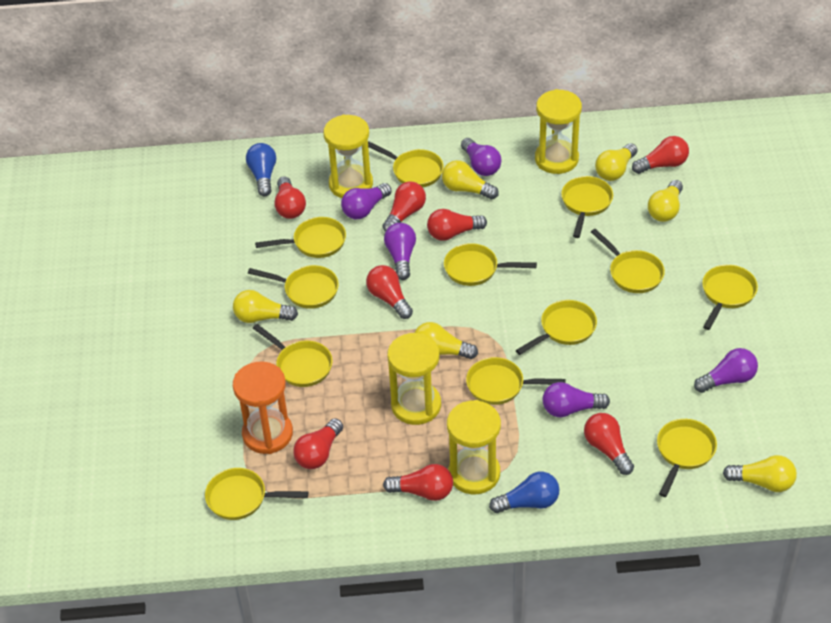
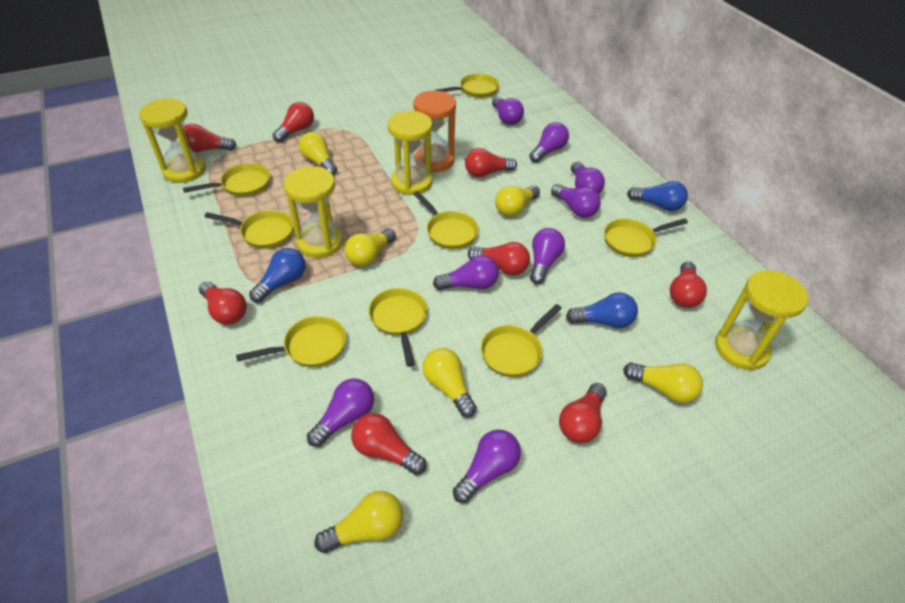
blue light bulb: [246,143,276,196] [489,472,559,513] = 2 -> [249,248,306,303] [566,292,638,328] [627,181,688,211] = 3
purple light bulb: [341,183,391,219] [384,223,416,280] [461,138,502,176] [542,382,610,418] [694,348,758,393] = 5 -> [307,378,374,447] [433,255,499,290] [453,429,521,503] [492,96,524,125] [529,122,569,163] [530,228,565,284] [551,184,601,218] [571,162,605,194] = 8
yellow pan: [205,468,308,520] [248,265,339,309] [253,324,333,387] [255,217,346,258] [368,141,444,187] [444,243,537,286] [466,357,566,405] [516,300,597,355] [561,176,613,238] [591,229,665,293] [657,419,717,497] [702,265,758,330] = 12 -> [183,163,270,197] [204,210,293,249] [236,316,346,367] [368,288,428,367] [413,191,478,249] [435,74,499,98] [481,304,562,377] [604,218,688,257] = 8

